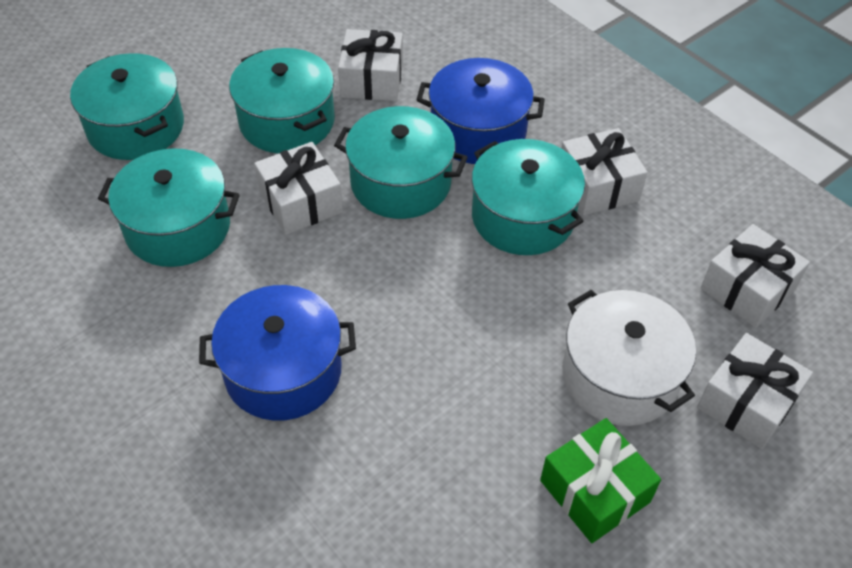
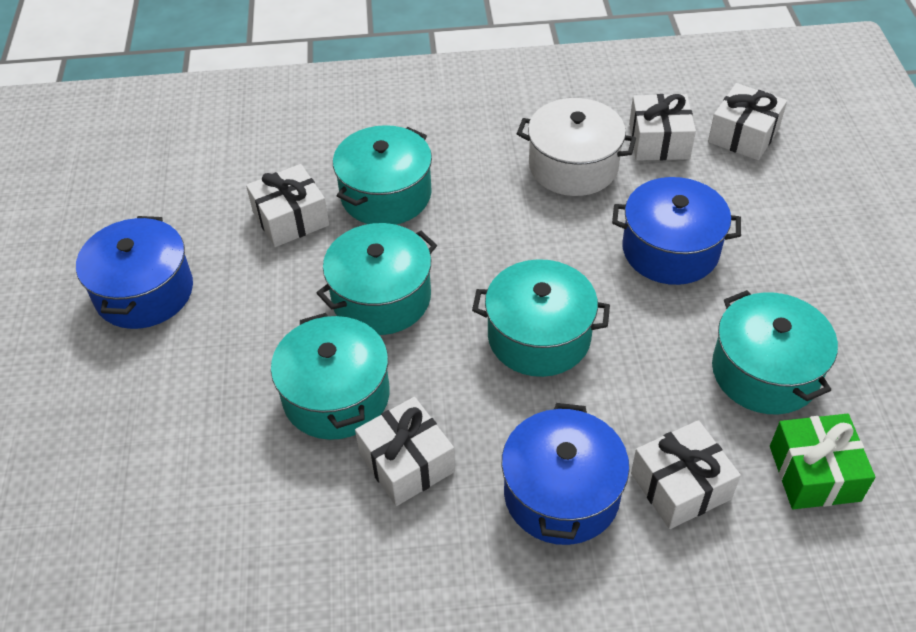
blue pot: [199,285,356,421] [417,58,545,164] = 2 -> [76,216,193,329] [502,403,630,545] [612,177,741,285] = 3

